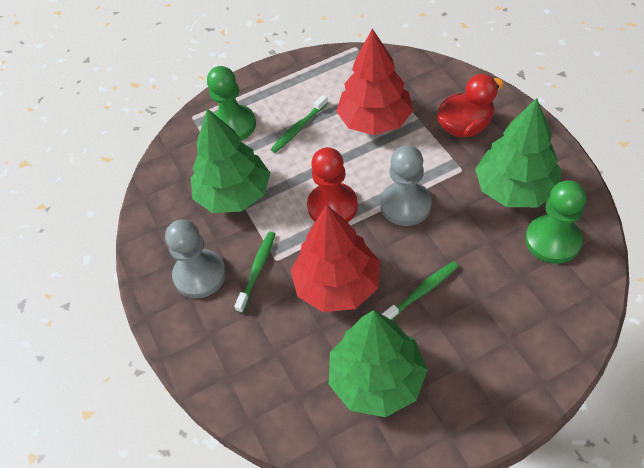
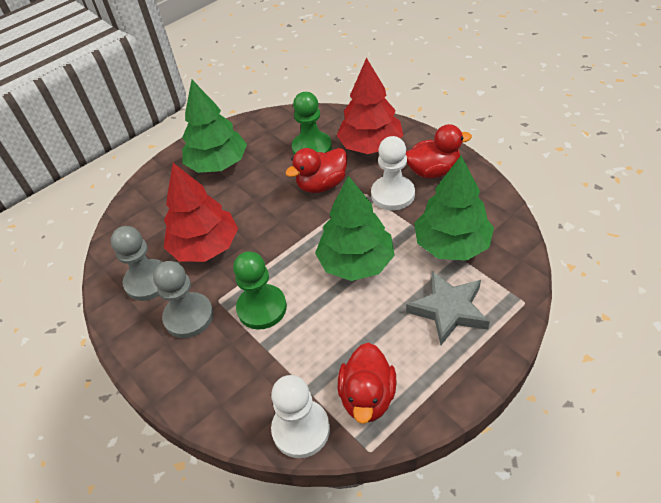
green toothbrush: [234,232,275,313] [270,95,328,153] [382,261,459,320] = 3 -> none = 0
grey star: none = 0 -> [406,271,490,345] = 1
red duck: [437,74,504,138] = 1 -> [285,148,347,193] [338,343,396,424] [406,124,472,178] = 3
red pawn: [307,147,358,222] = 1 -> none = 0
white pawn: none = 0 -> [271,375,330,458] [371,136,415,210] = 2

